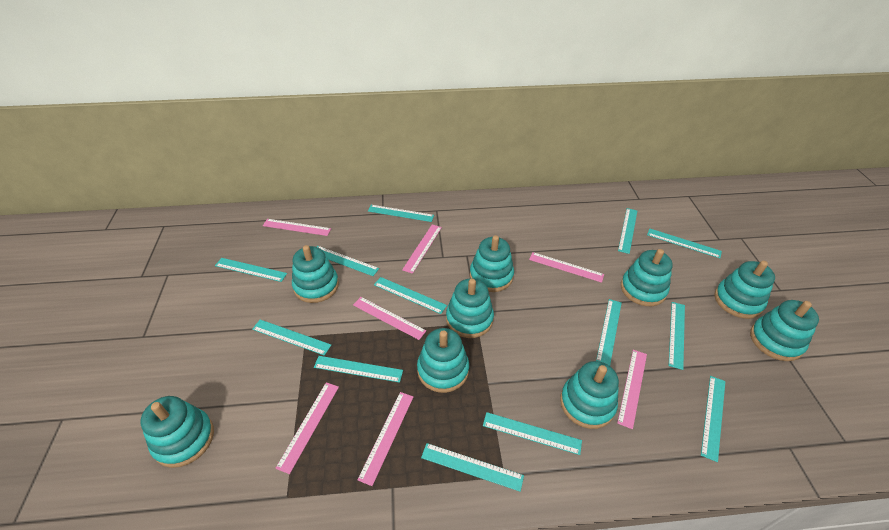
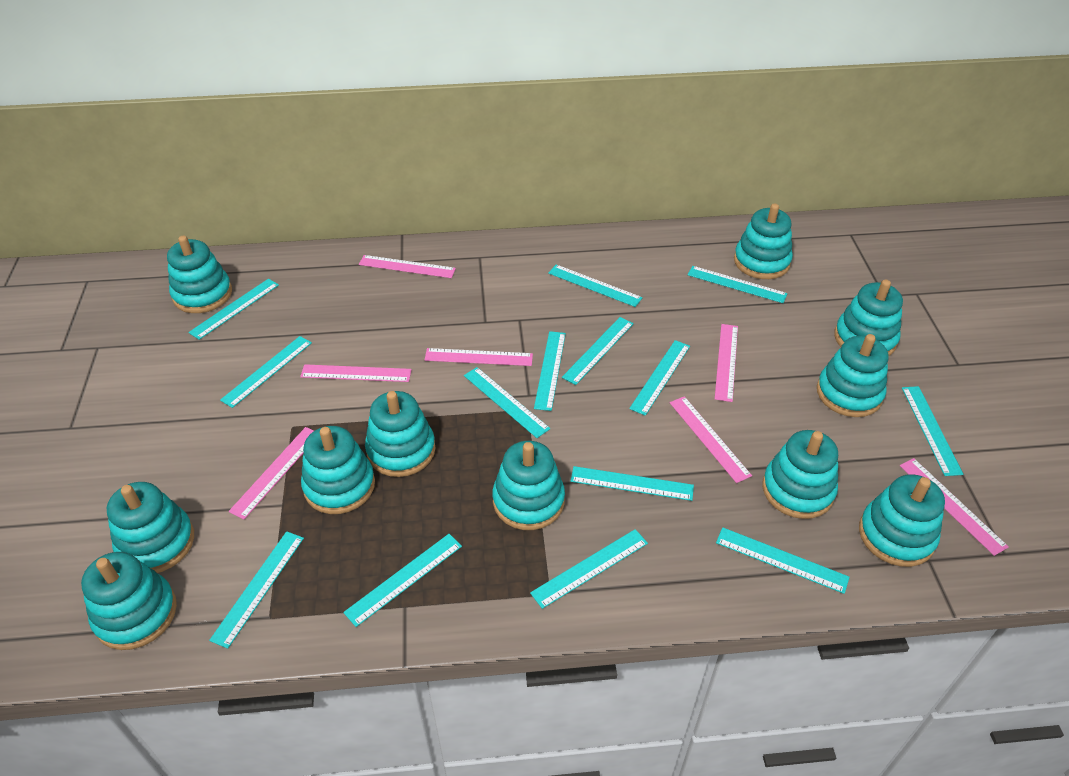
turquoise ruler: [215,258,287,282] [252,320,331,356] [314,356,403,383] [317,246,379,276] [368,205,434,222] [374,277,447,314] [421,443,524,492] [483,412,582,455] [596,299,622,366] [618,208,637,254] [647,228,722,258] [669,302,685,370] [701,376,726,462] = 13 -> [188,279,279,340] [209,531,304,649] [220,336,312,408] [343,534,462,627] [464,367,550,438] [530,529,648,609] [534,331,566,411] [548,265,643,307] [562,317,634,385] [570,466,694,501] [629,340,690,416] [688,266,788,303] [716,527,850,594] [902,386,963,476] = 14
turquoise stacking toy: [140,396,214,468] [292,245,339,303] [417,328,469,393] [446,278,494,338] [470,235,514,292] [560,361,619,429] [621,249,673,306] [714,261,775,319] [750,300,819,361] = 9 -> [81,552,177,650] [107,482,194,573] [167,236,232,313] [301,426,375,514] [365,391,435,477] [492,441,565,530] [734,203,793,279] [762,430,838,519] [817,334,889,417] [834,280,903,356] [859,474,945,567] = 11

